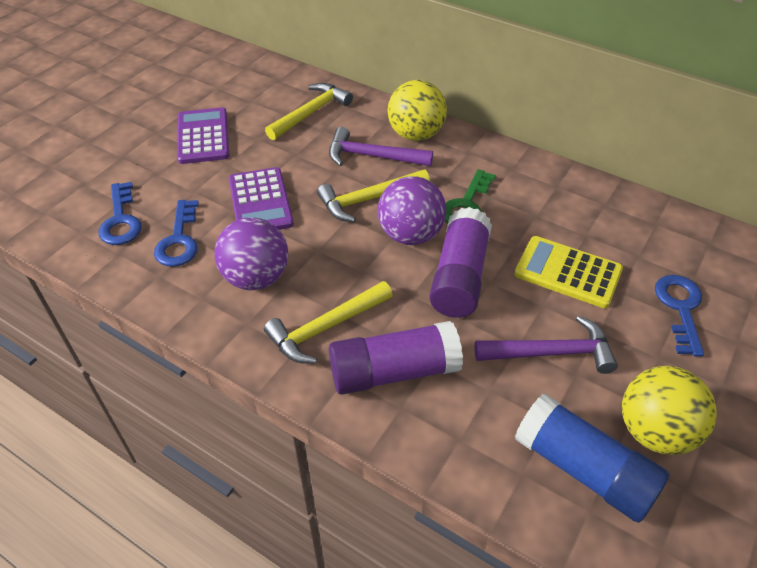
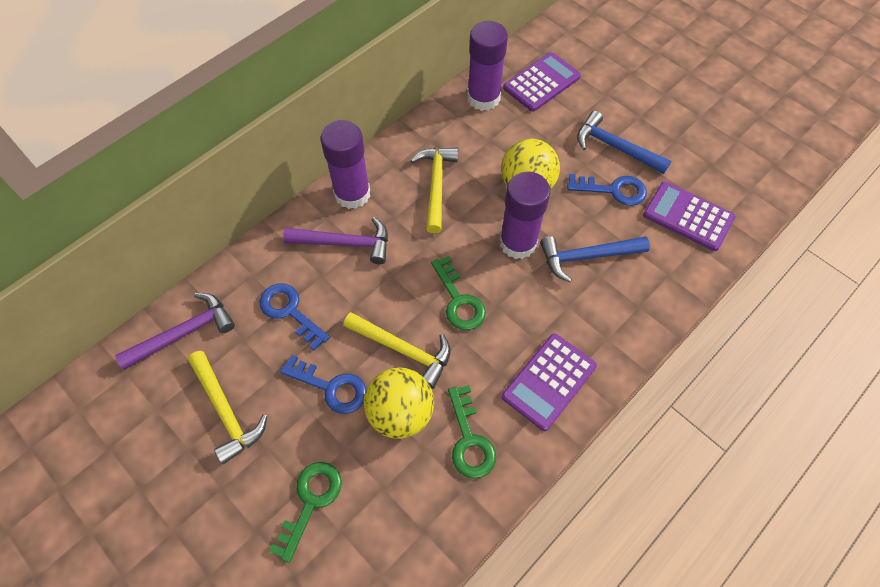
blue glue stick: [515,394,670,523] = 1 -> none = 0
blue hammer: none = 0 -> [540,236,650,282] [577,111,671,174] = 2
green key: [445,169,496,223] = 1 -> [269,462,342,563] [431,256,486,330] [448,385,496,479] = 3
purple ball: [214,217,288,290] [378,176,446,245] = 2 -> none = 0
purple calculator: [177,107,229,164] [229,167,294,230] = 2 -> [502,334,597,431] [503,52,581,112] [643,181,736,251] = 3
purple glue stick: [329,321,463,395] [429,207,492,318] = 2 -> [321,120,370,209] [467,21,508,111] [500,172,550,259] = 3
yellow calculator: [514,236,623,308] = 1 -> none = 0

